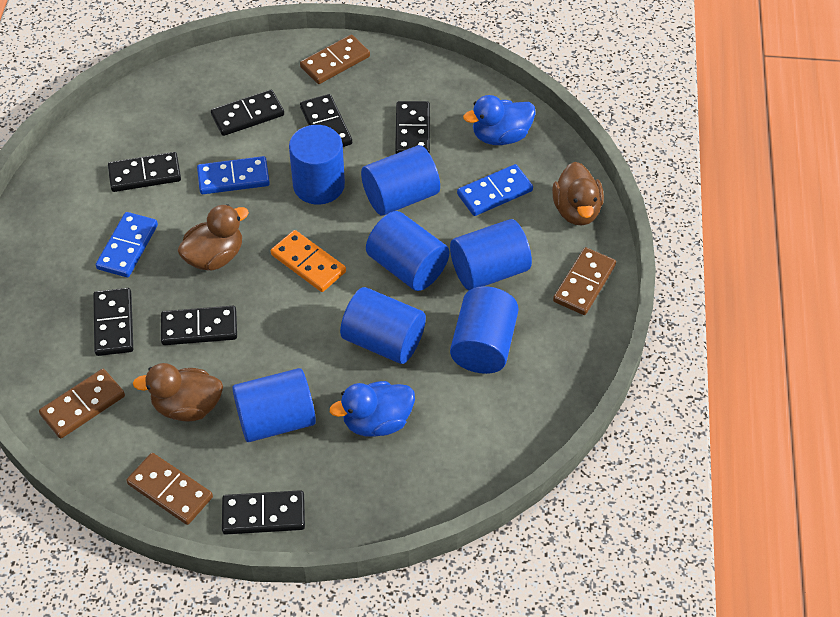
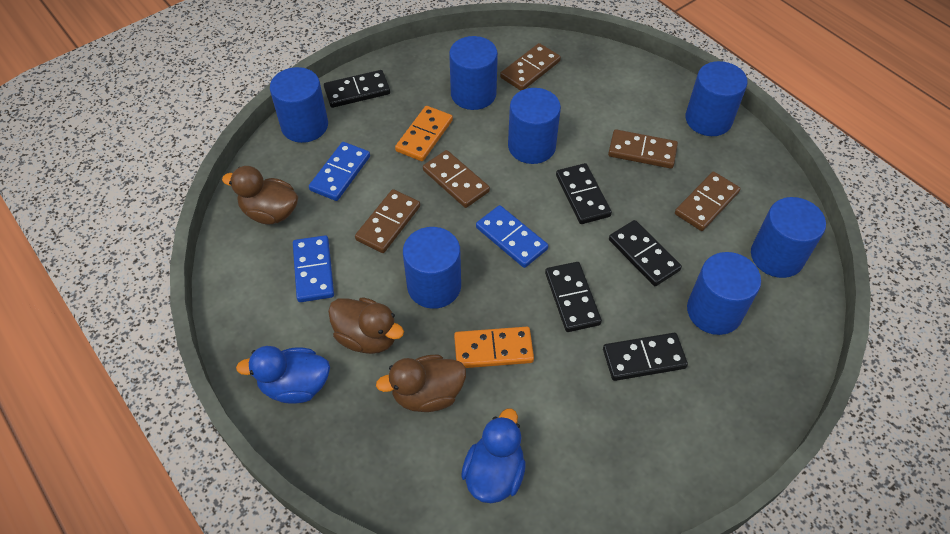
black domino: [93,288,133,356] [108,152,181,192] [161,306,237,345] [211,90,284,136] [222,490,305,535] [300,94,352,147] [395,101,430,154] = 7 -> [324,70,390,108] [545,262,602,332] [556,163,612,224] [603,333,688,381] [609,220,682,286] = 5
brown domino: [39,369,125,439] [126,453,213,525] [300,35,370,84] [553,247,616,315] = 4 -> [355,189,420,253] [423,150,490,208] [500,43,561,91] [608,129,678,169] [675,172,740,231] = 5
orange domino: [271,230,346,292] = 1 -> [395,106,453,161] [454,327,534,368] = 2

